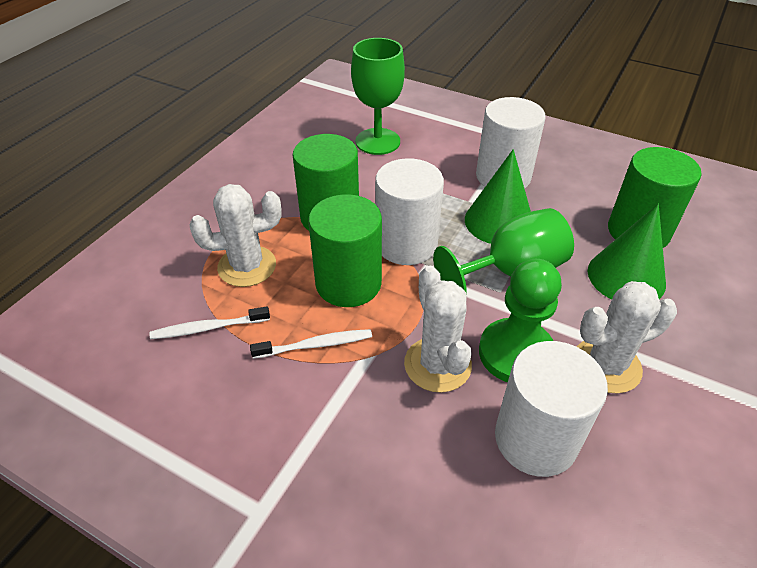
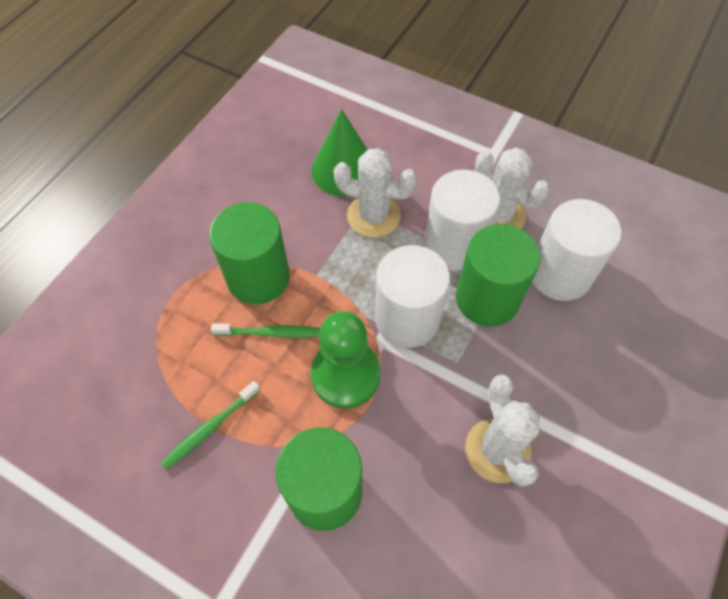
green cone: [465,149,531,244] [588,204,666,300] = 2 -> [311,109,368,197] = 1
green goblet: [351,38,405,155] [433,208,574,294] = 2 -> none = 0
green toothbrush: none = 0 -> [160,381,261,470] [211,324,320,338] = 2
white toothbrush: [149,306,270,339] [250,329,372,359] = 2 -> none = 0

